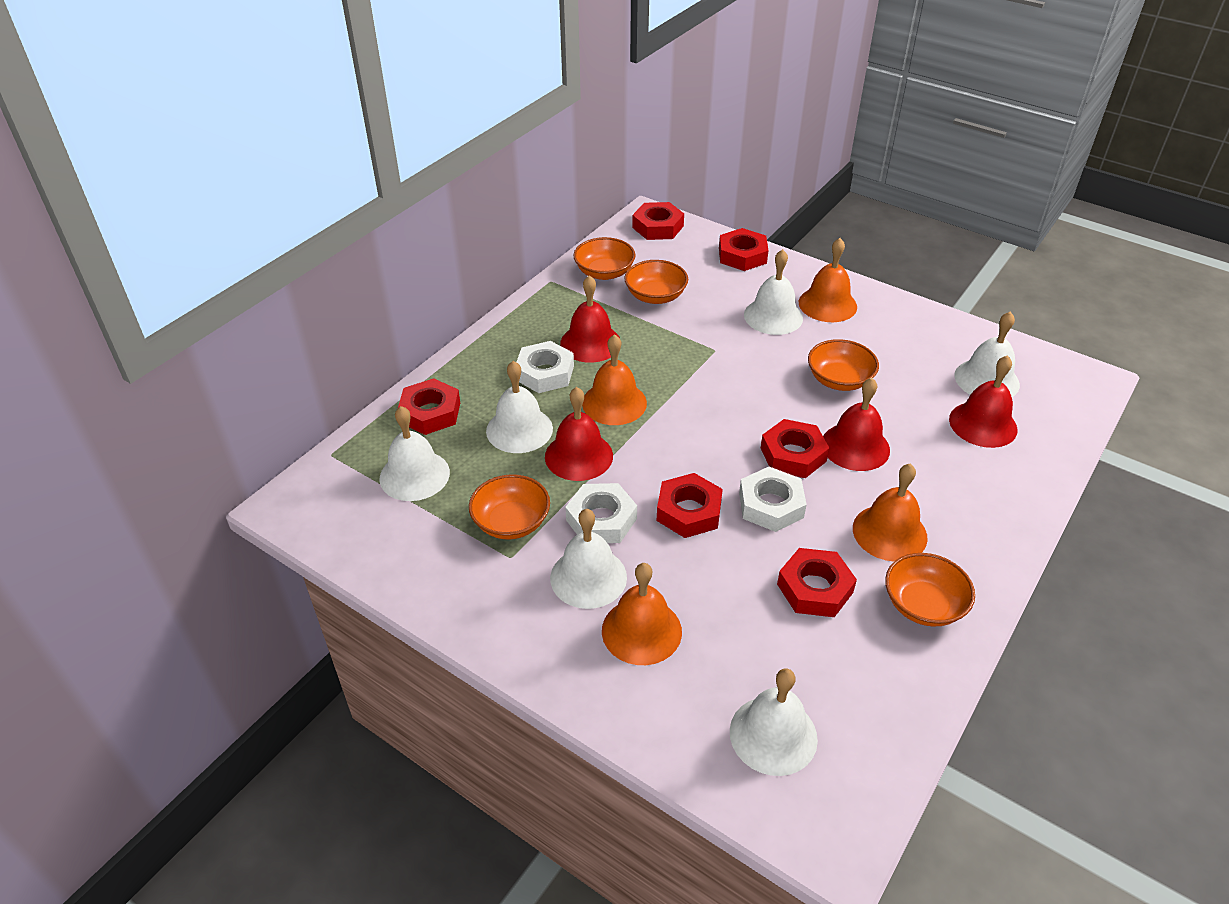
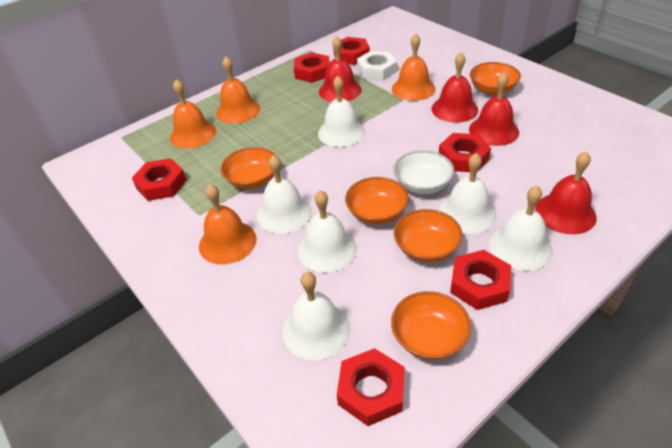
white bowl: none = 0 -> [393,150,454,194] = 1
white nut: [517,341,574,393] [565,483,637,543] [739,467,807,532] = 3 -> [357,51,397,80] = 1

